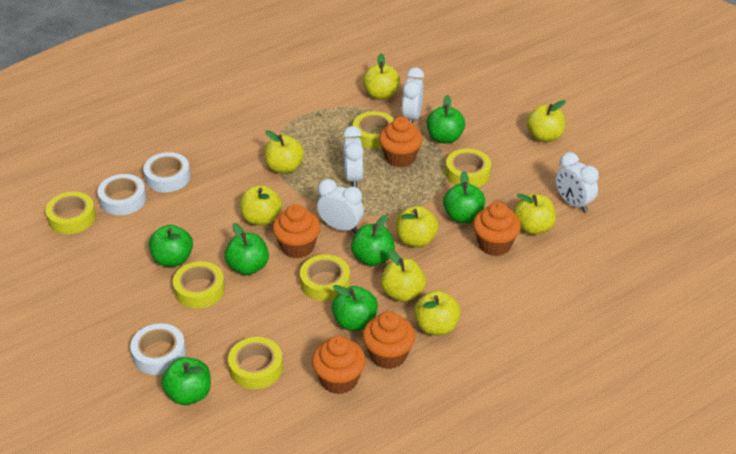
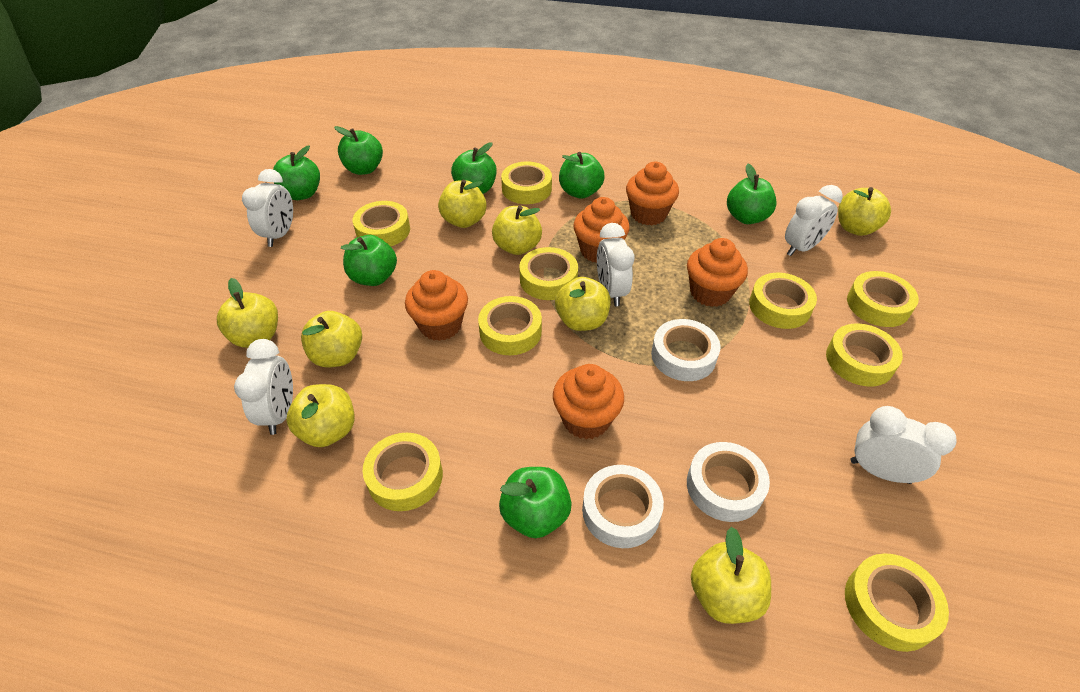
white clock: [317,179,364,233] [343,126,364,187] [402,67,424,123] [555,152,599,212] = 4 -> [234,339,293,435] [242,169,293,247] [597,223,634,306] [785,185,843,256] [851,406,956,484] = 5
yellow tape: [45,192,96,234] [173,261,225,309] [228,337,283,389] [300,255,350,301] [353,111,394,149] [445,149,491,187] = 6 -> [353,201,410,247] [362,433,443,511] [478,296,542,355] [501,161,552,204] [519,247,578,300] [749,273,817,329] [826,323,903,387] [845,553,949,652] [847,271,919,327] = 9

